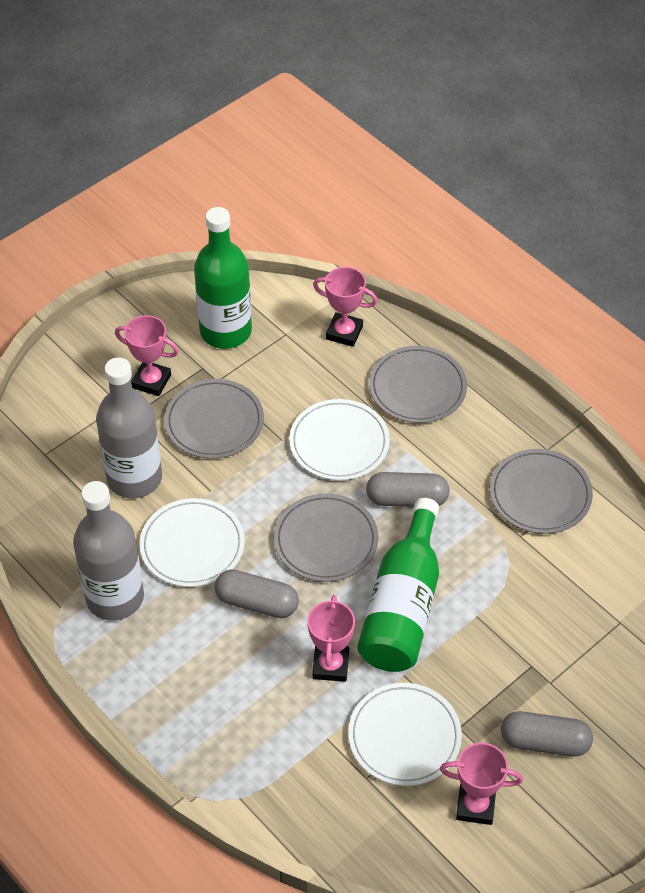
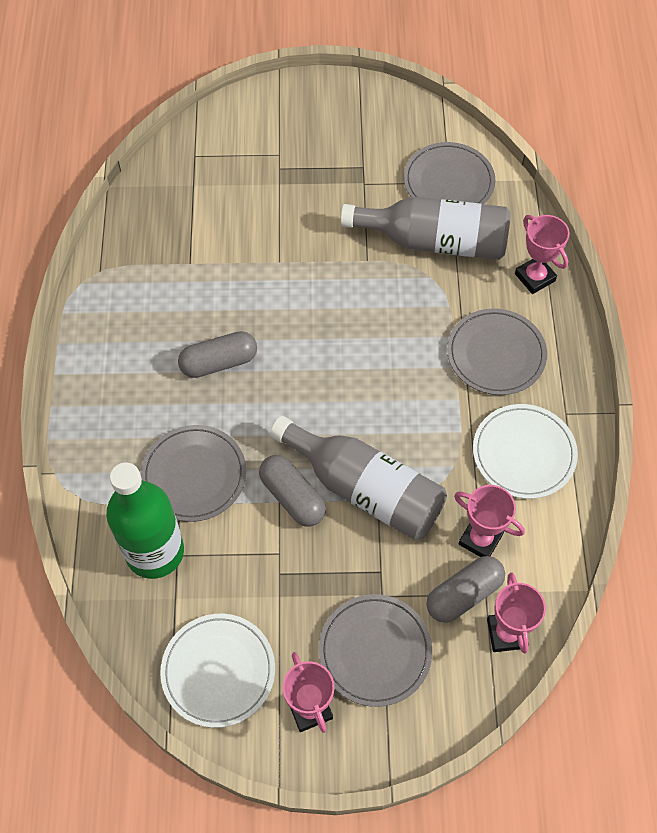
green bottle: [194,207,252,349] [357,498,439,672] = 2 -> [106,463,184,579] = 1
white plate: [140,498,245,587] [289,399,390,480] [348,683,462,786] = 3 -> [160,614,275,728] [473,404,578,499] = 2

